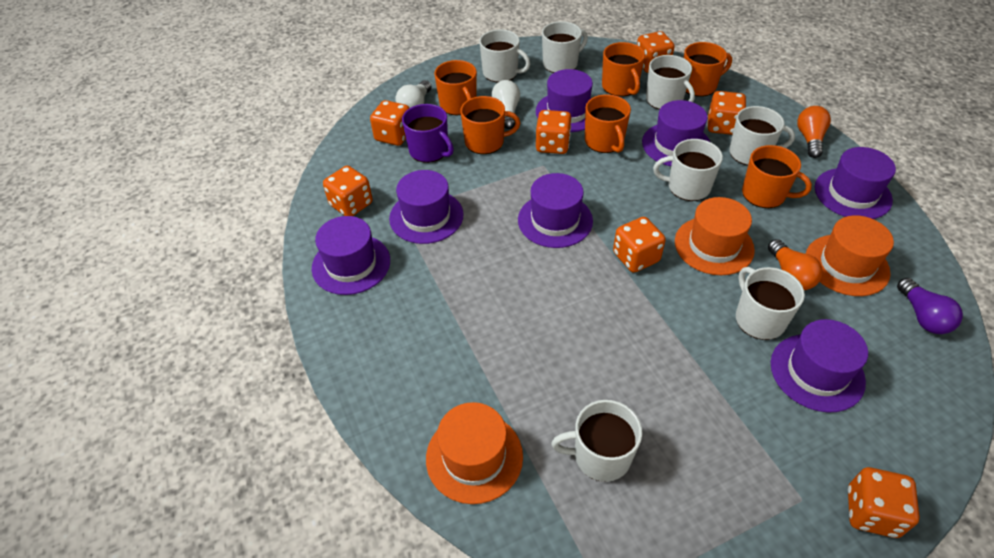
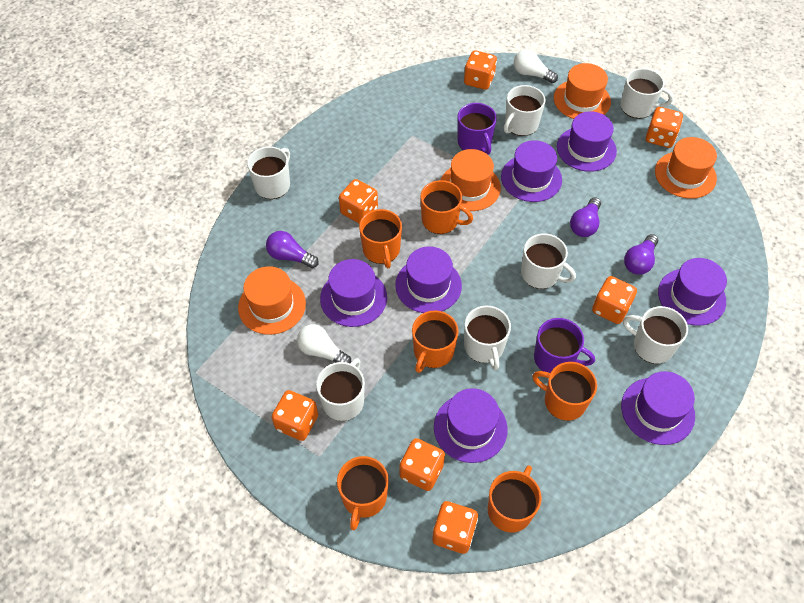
orange hat: [426,402,523,504] [675,197,755,275] [806,215,894,296] = 3 -> [238,266,306,335] [440,149,501,211] [554,63,611,119] [655,137,717,199] = 4
orange light bulb: [768,239,823,290] [797,106,831,158] = 2 -> none = 0
purple light bulb: [897,278,963,334] = 1 -> [266,231,319,268] [570,197,601,237] [624,234,658,275] = 3
purple mug: [402,104,454,163] = 1 -> [457,103,497,155] [534,318,595,373] = 2

